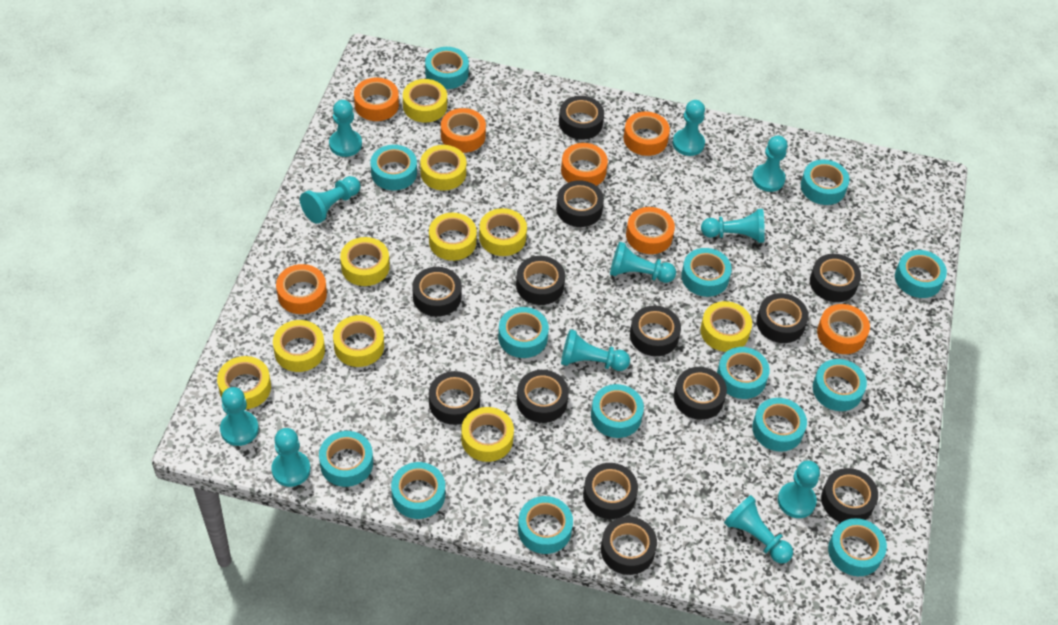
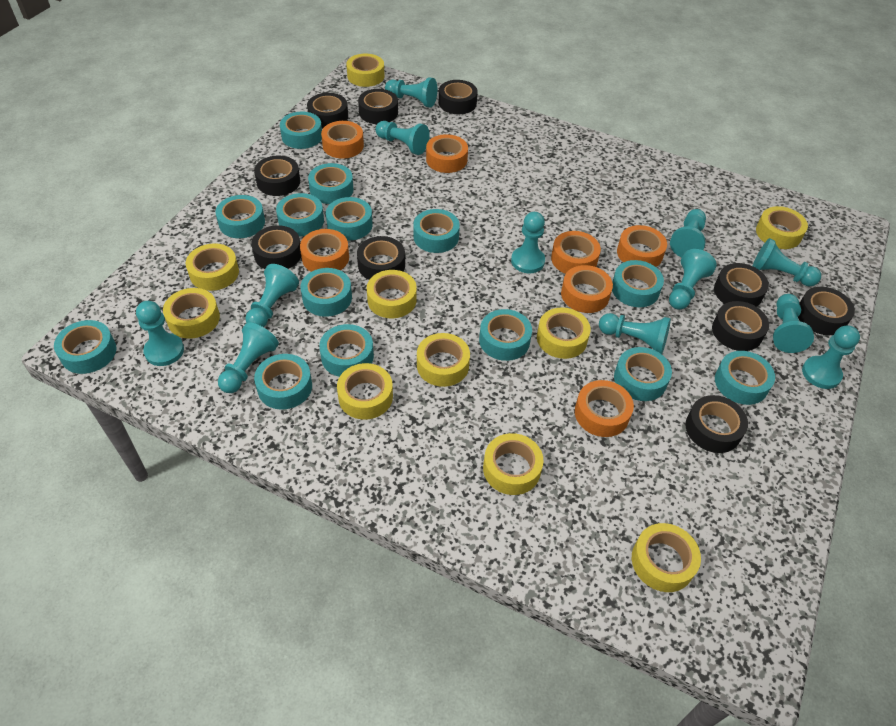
black tape: [412,267,462,317] [429,371,481,425] [516,256,565,305] [517,370,569,423] [556,180,604,227] [559,96,604,140] [583,463,638,519] [601,516,657,575] [630,305,681,356] [674,367,727,420] [756,293,809,343] [810,254,861,302] [821,468,878,522] = 13 -> [251,225,301,269] [254,156,300,196] [307,93,348,128] [357,236,405,280] [358,89,398,124] [439,80,478,114] [685,395,748,453] [712,301,769,351] [714,263,769,307] [798,287,855,335] = 10
turquoise pawn: [220,387,259,446] [271,428,310,487] [300,176,361,224] [329,100,362,157] [561,329,630,371] [610,242,676,283] [672,100,705,156] [701,209,765,243] [724,495,793,564] [752,136,788,192] [778,460,820,518] = 11 -> [136,301,184,366] [218,322,279,393] [245,264,299,327] [376,121,430,155] [385,77,437,108] [511,212,545,273] [599,313,671,354] [669,249,717,310] [670,209,706,257] [753,238,821,287] [773,294,814,353] [802,325,860,389] = 12

